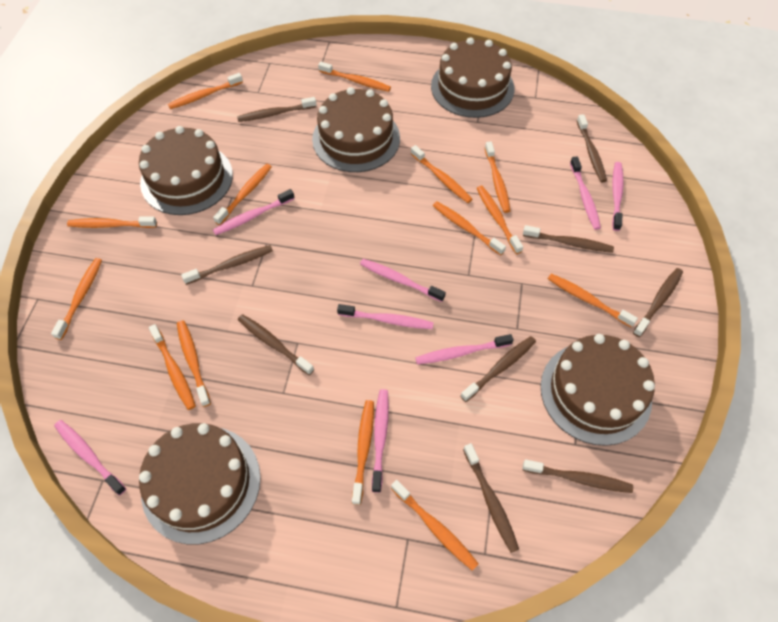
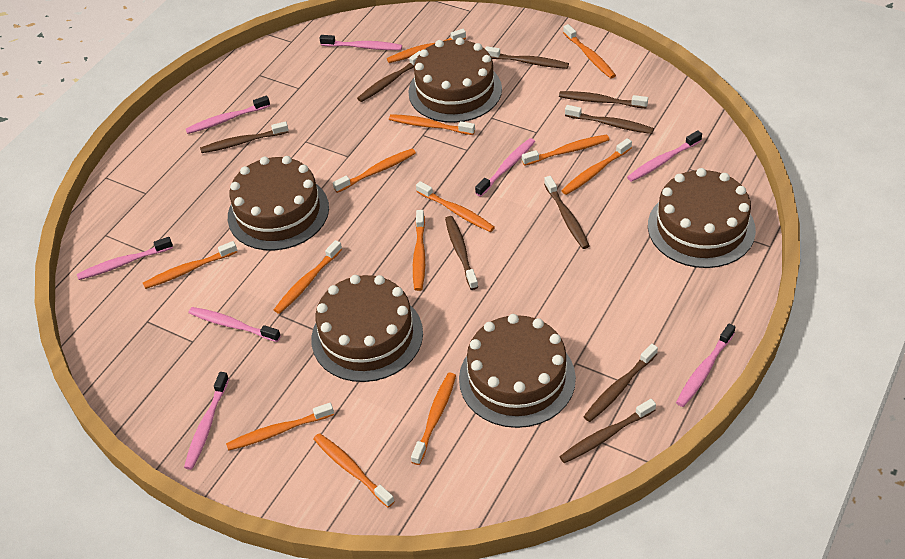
orange toothbrush: [51,258,102,340] [67,216,157,228] [149,324,196,410] [168,73,243,109] [177,321,211,407] [213,164,272,225] [318,62,391,92] [352,400,374,505] [391,480,479,571] [411,145,473,203] [433,201,506,255] [477,186,523,254] [485,142,511,213] [548,274,638,328] = 14 -> [143,241,237,289] [226,403,334,451] [274,240,342,314] [314,433,395,508] [333,148,416,193] [387,29,466,63] [389,114,475,135] [411,373,456,465] [413,210,425,291] [416,181,495,232] [522,135,609,166] [561,138,632,195] [563,24,616,79] = 13

